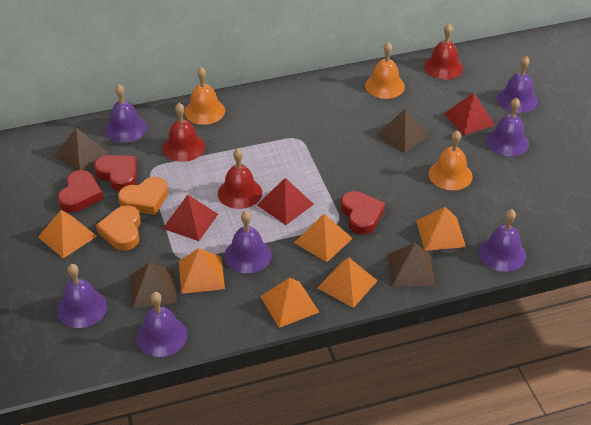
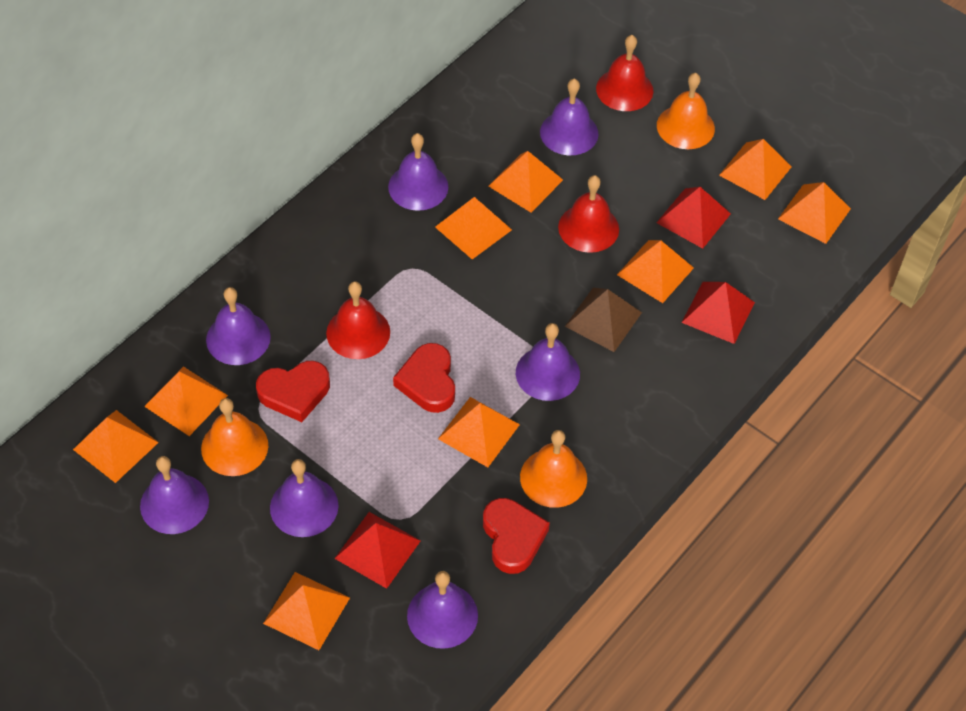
brown pyramid: [54,128,109,171] [130,262,177,309] [376,109,429,153] [388,243,435,287] = 4 -> [565,288,642,352] = 1
orange heart: [96,205,141,251] [118,177,168,215] = 2 -> none = 0
orange pyramid: [38,210,97,259] [179,248,225,294] [260,278,319,328] [294,214,353,262] [317,258,377,308] [416,207,466,251] = 6 -> [73,410,159,483] [144,366,228,436] [263,572,350,650] [435,197,512,259] [438,397,520,467] [488,151,563,212] [617,240,694,303] [719,139,792,200] [778,182,851,244] = 9

